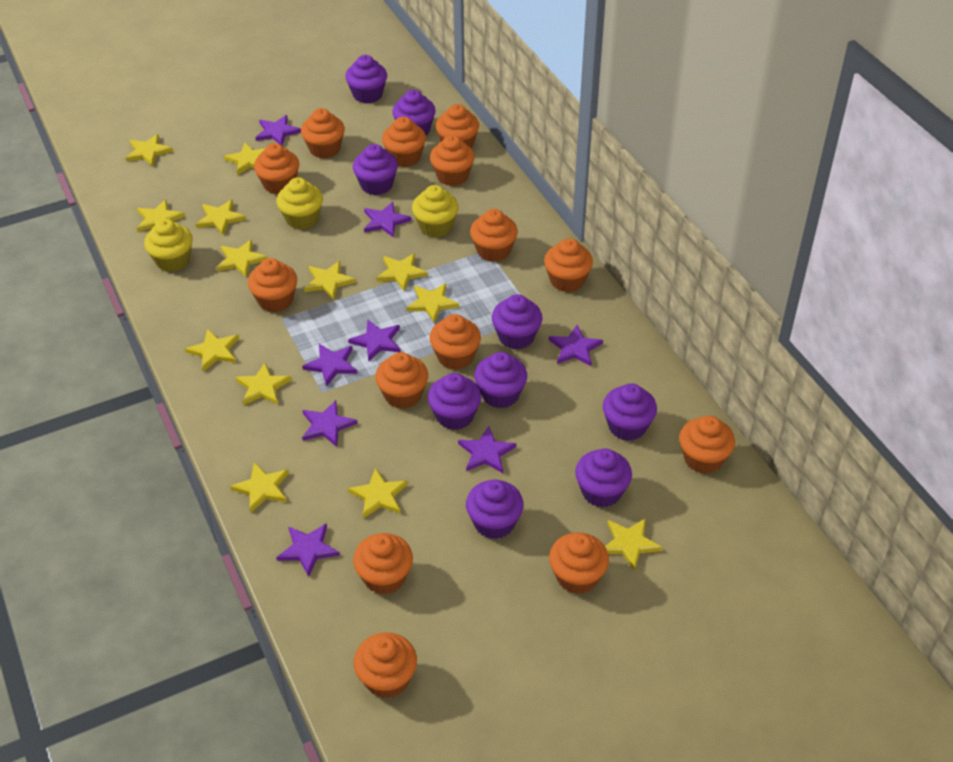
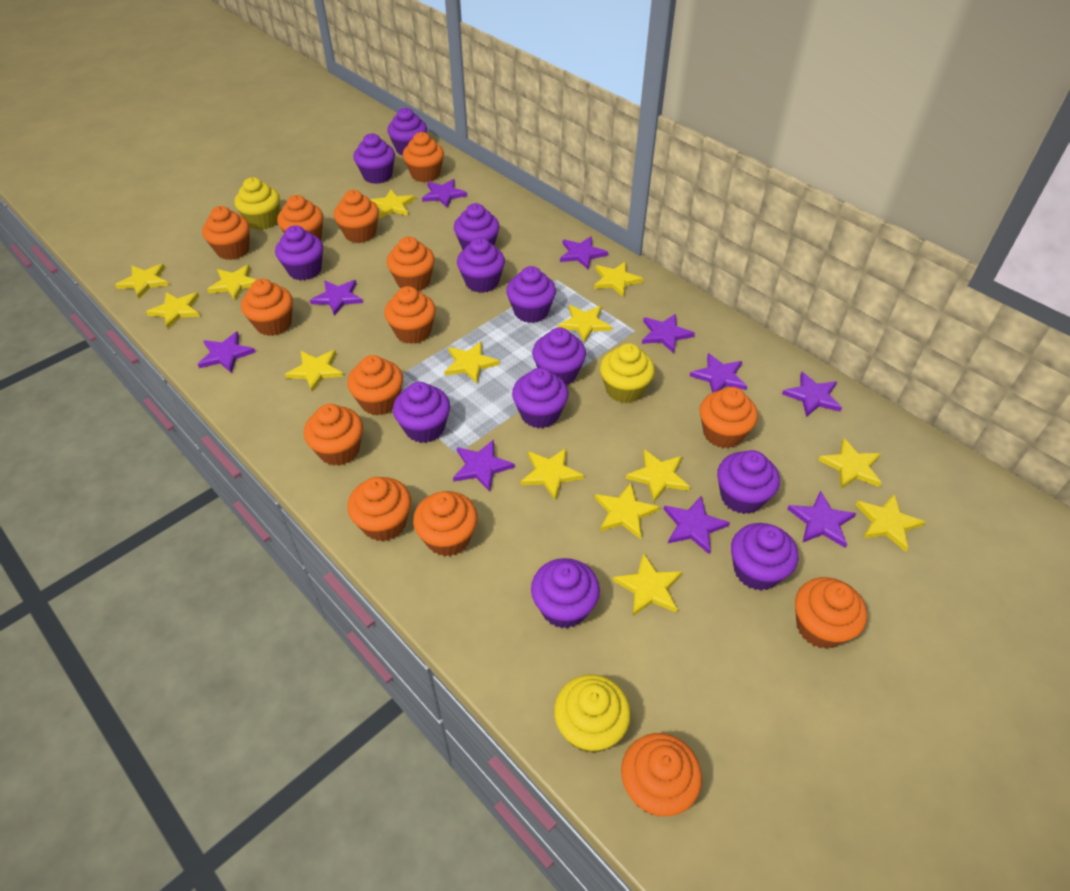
purple cupcake: [345,55,387,103] [353,144,398,195] [392,90,436,135] [428,373,481,430] [466,479,523,539] [475,352,527,408] [492,294,543,350] [575,449,632,507] [603,383,657,441] = 9 -> [275,225,323,281] [353,133,395,184] [387,108,427,156] [393,382,450,443] [454,203,500,250] [457,237,505,293] [506,266,556,323] [512,368,569,428] [531,558,600,628] [532,328,586,385] [717,450,780,514] [731,523,798,590] = 12
purple star: [255,115,301,145] [276,523,340,577] [302,344,357,387] [302,400,358,447] [348,320,401,361] [364,202,412,238] [458,426,516,473] [549,325,603,366] = 8 -> [198,331,256,373] [310,280,363,316] [422,179,467,208] [453,439,515,492] [560,236,608,269] [642,314,695,353] [664,496,730,554] [690,353,747,393] [782,372,842,417] [787,490,856,548] = 10
yellow star: [126,134,173,166] [137,199,185,232] [185,329,239,371] [196,200,246,235] [217,239,267,277] [224,143,266,175] [230,462,289,512] [235,363,292,405] [304,261,356,300] [348,468,408,518] [376,253,428,291] [406,283,459,323] [605,518,663,571] = 13 -> [115,264,169,299] [146,292,200,328] [207,265,256,301] [285,350,343,392] [370,189,415,219] [444,341,500,384] [521,448,584,501] [558,305,612,343] [594,262,643,297] [595,483,660,539] [613,553,682,616] [626,449,690,502] [818,438,882,488] [856,494,926,552] = 14

